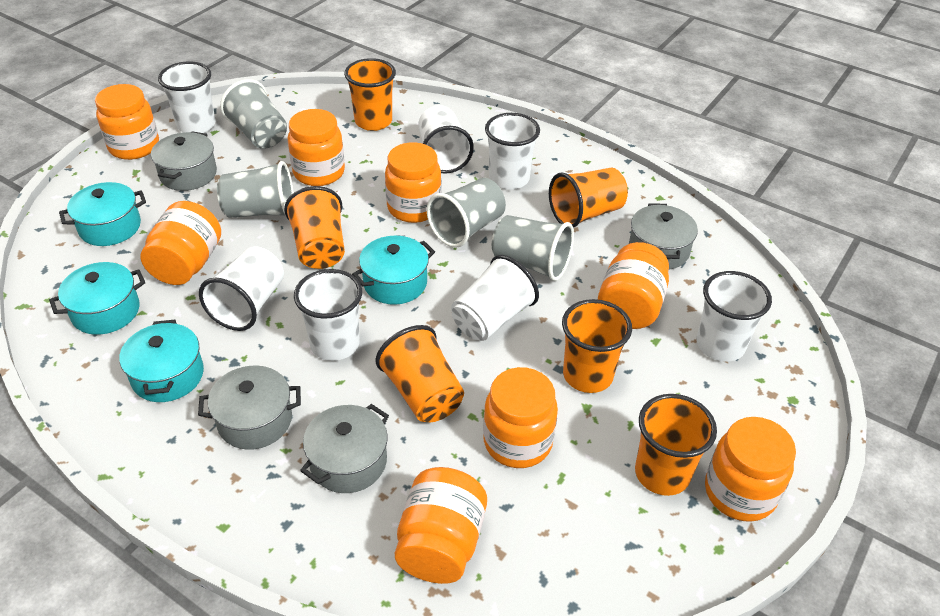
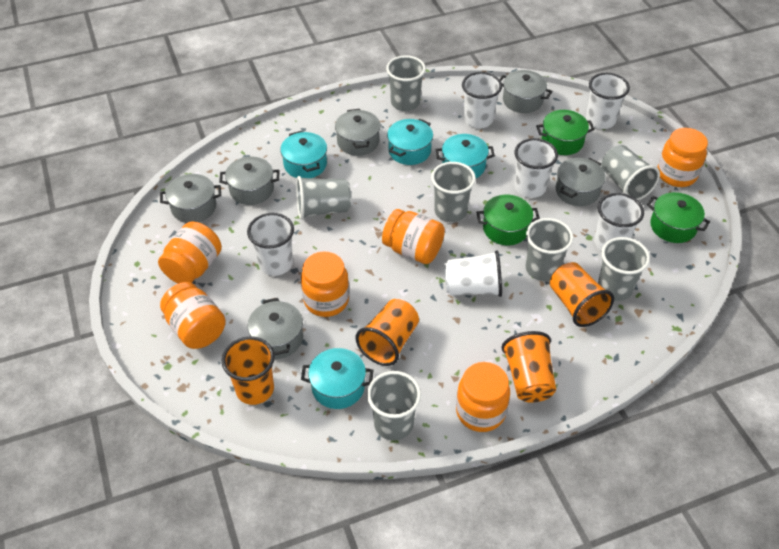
green pot: none = 0 -> [476,195,540,245] [536,110,595,155] [647,192,710,243] = 3
grey cup: [217,161,294,218] [220,79,287,149] [427,178,506,248] [492,215,574,281] = 4 -> [296,176,351,220] [367,371,421,441] [386,55,426,111] [431,162,476,222] [526,218,574,281] [598,237,650,301] [601,145,660,200] = 7
grey pot: [151,131,217,191] [198,366,301,450] [300,404,389,493] [629,203,698,270] = 4 -> [160,174,221,223] [219,157,280,205] [248,298,303,359] [335,109,380,156] [500,70,552,113] [556,158,606,206] = 6
orange cup: [284,186,345,269] [344,58,396,131] [376,325,464,422] [549,167,628,228] [562,299,632,393] [635,394,717,496] = 6 -> [222,336,275,405] [355,299,419,366] [501,331,556,403] [550,262,614,327] = 4
orange jar: [95,84,159,160] [141,201,221,285] [288,109,345,186] [385,142,442,223] [395,467,487,584] [483,367,558,468] [598,242,669,329] [705,417,796,522] = 8 -> [158,222,222,284] [160,282,226,349] [301,252,349,317] [382,209,445,264] [456,362,510,432] [657,128,708,187] = 6
white cup: [158,62,216,133] [199,246,284,331] [294,269,362,361] [418,105,474,174] [451,255,539,341] [485,113,540,190] [697,271,772,362] = 7 -> [247,213,294,276] [444,250,502,297] [462,72,502,128] [514,138,558,198] [586,73,630,129] [594,193,644,251] = 6

